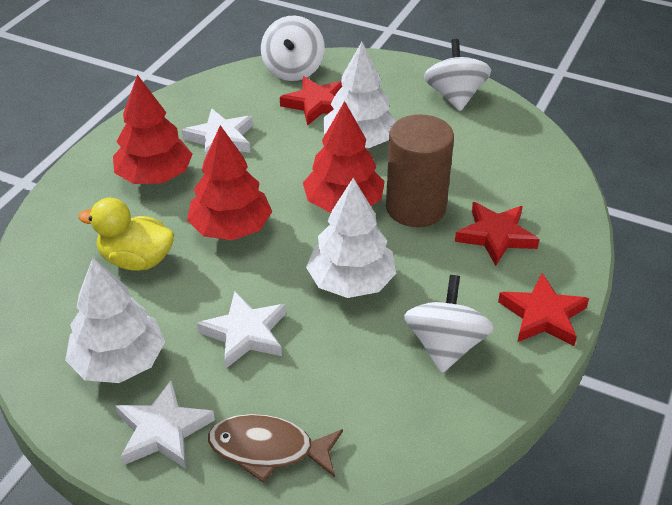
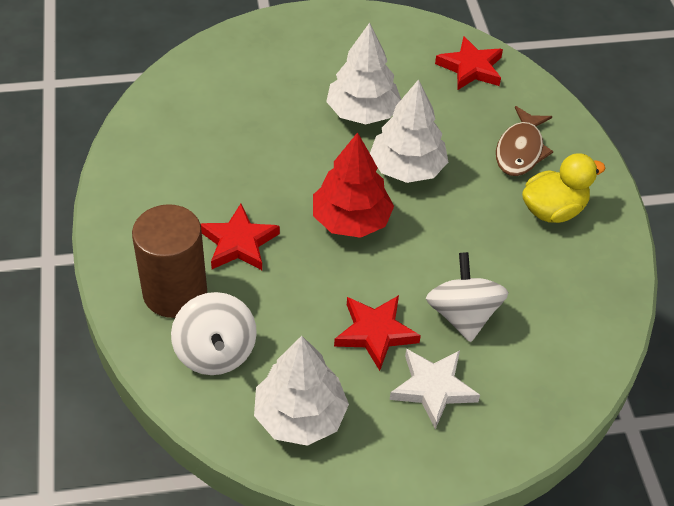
red tree: [113,75,192,184] [187,125,272,240] [303,101,385,213] = 3 -> [313,132,394,238] = 1
white spinning top: [261,16,325,81] [404,275,494,373] [424,39,491,111] = 3 -> [171,292,257,375] [426,252,509,342] = 2
white star: [116,381,215,469] [182,108,253,157] [197,291,286,368] = 3 -> [390,349,480,429] = 1

